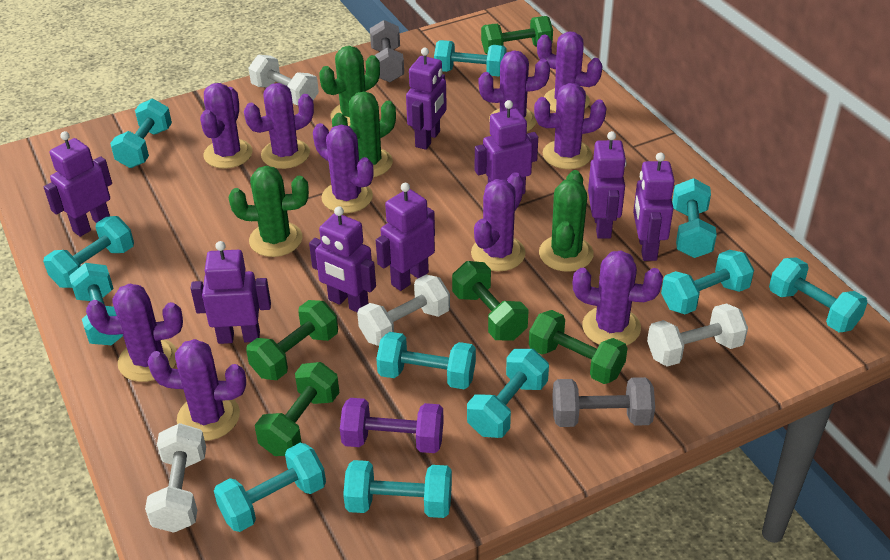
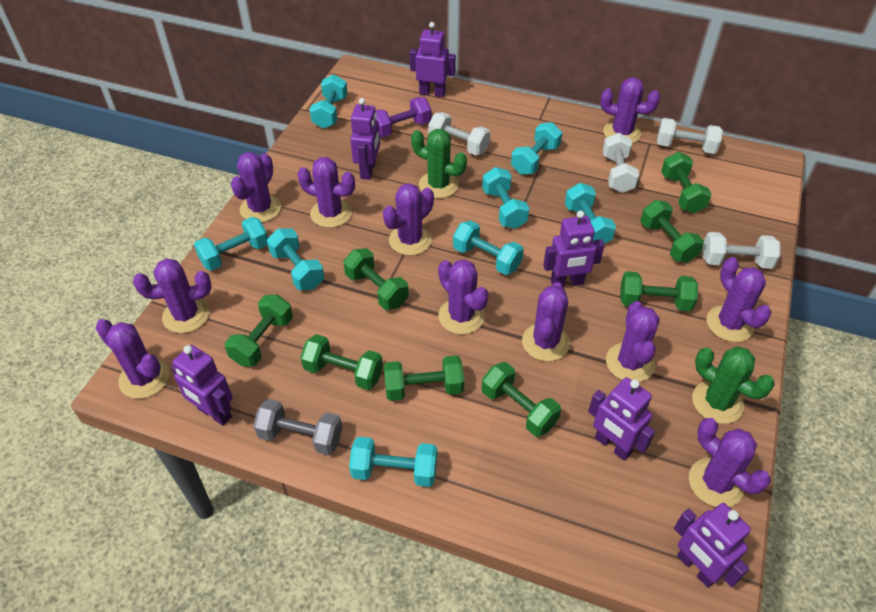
green cactus: [229,166,309,257] [319,46,380,126] [332,91,396,177] [539,170,594,272] = 4 -> [411,129,467,198] [692,346,775,424] = 2
green dumbbell: [246,300,338,380] [255,362,340,456] [452,261,529,341] [481,16,553,54] [529,310,628,384] = 5 -> [225,295,293,366] [301,334,383,390] [344,248,409,310] [384,355,464,401] [482,362,561,437] [620,271,698,311] [640,200,704,263] [661,152,712,213] = 8
grey dumbbell: [370,20,404,82] [552,377,655,427] = 2 -> [253,399,343,455] = 1
purple cactus: [86,284,183,382] [147,339,246,441] [200,83,253,168] [244,83,314,169] [313,123,373,213] [471,172,526,271] [479,51,550,132] [534,83,606,169] [537,32,602,112] [573,250,663,346] = 10 -> [95,319,169,399] [133,259,211,333] [231,152,281,222] [297,157,355,228] [383,183,434,256] [438,259,489,334] [522,282,570,362] [600,77,660,143] [606,301,660,382] [689,418,771,507] [707,257,771,342] = 11
purple robot: [44,131,112,237] [191,241,271,344] [309,206,376,312] [376,183,435,291] [406,48,447,150] [475,100,538,194] [588,131,626,239] [633,152,675,261] = 8 -> [171,345,233,426] [350,98,380,180] [410,22,456,97] [543,211,605,287] [588,377,655,461] [674,503,751,588] = 6
turquoise dumbbell: [43,216,134,288] [69,263,123,345] [110,99,172,168] [214,443,326,532] [343,460,452,518] [376,332,476,389] [434,40,507,76] [467,349,549,438] [661,250,754,314] [672,178,717,258] [769,257,868,332] = 11 -> [194,217,268,271] [267,228,325,290] [310,75,348,129] [349,437,437,487] [453,220,524,275] [482,167,529,229] [511,122,562,175] [565,183,616,244] = 8

